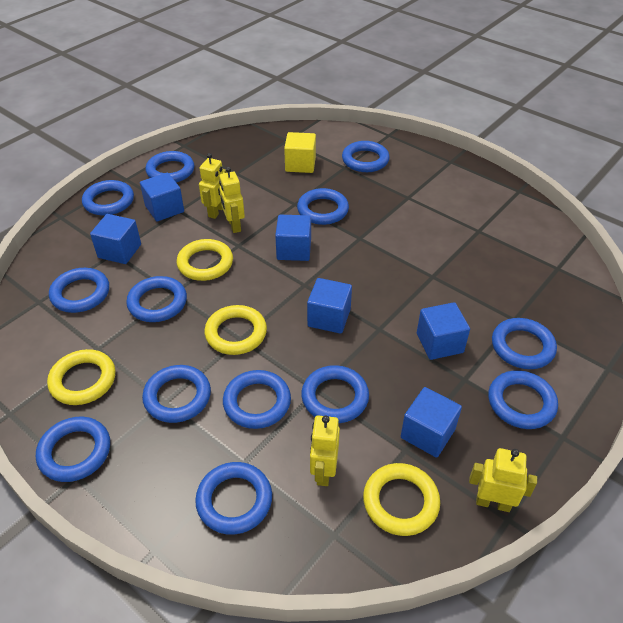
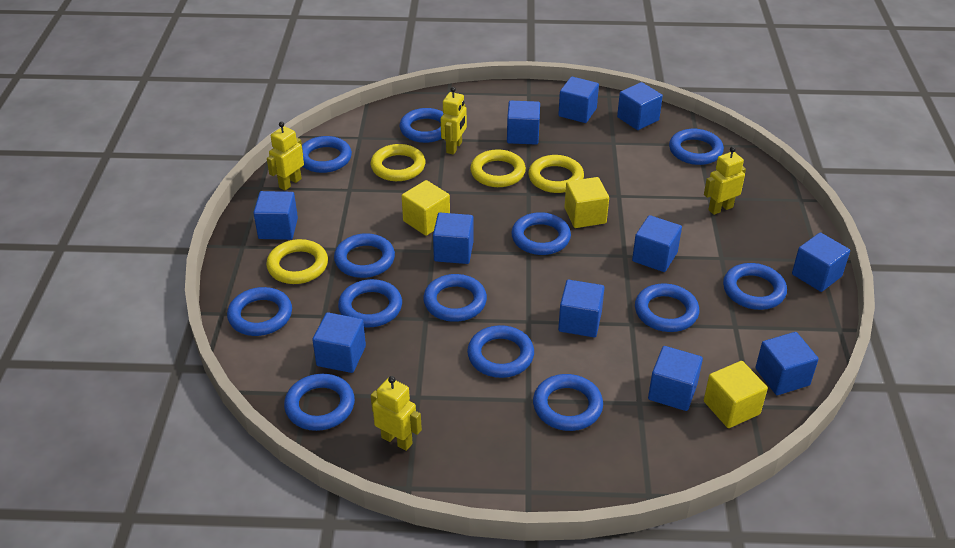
blue cube: [90,214,141,264] [140,173,184,221] [275,215,311,261] [307,278,352,334] [401,387,462,458] [417,302,470,360] = 6 -> [253,191,298,240] [312,312,366,373] [433,213,474,264] [507,101,540,145] [558,77,599,123] [558,280,605,337] [617,82,663,130] [632,215,682,272] [648,346,703,411] [755,332,819,395] [792,232,850,292] = 11
yellow cube: [284,132,316,173] = 1 -> [402,180,450,236] [564,177,609,228] [704,361,768,428] = 3

